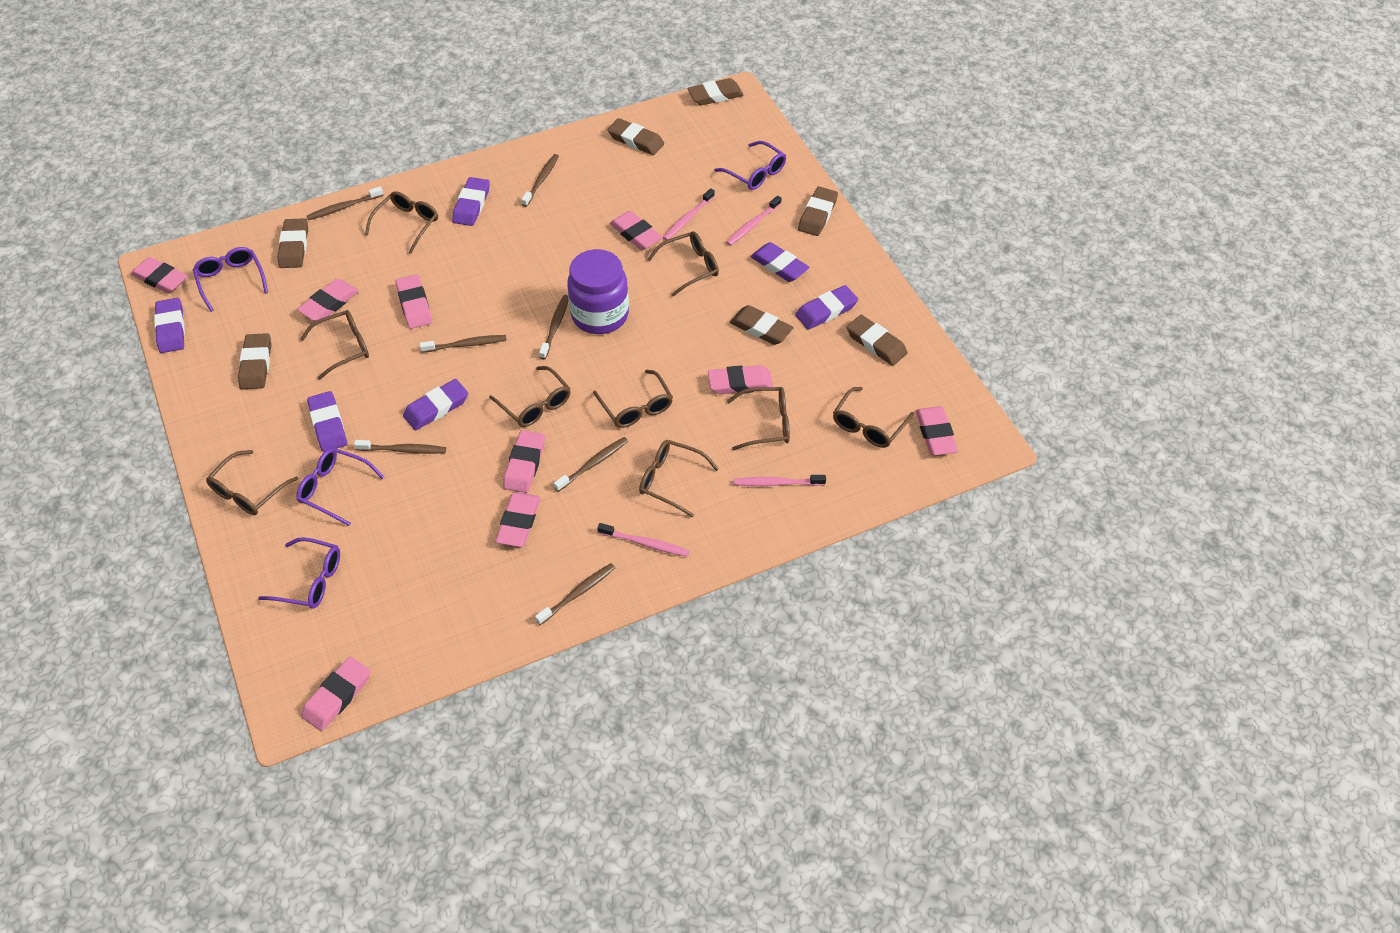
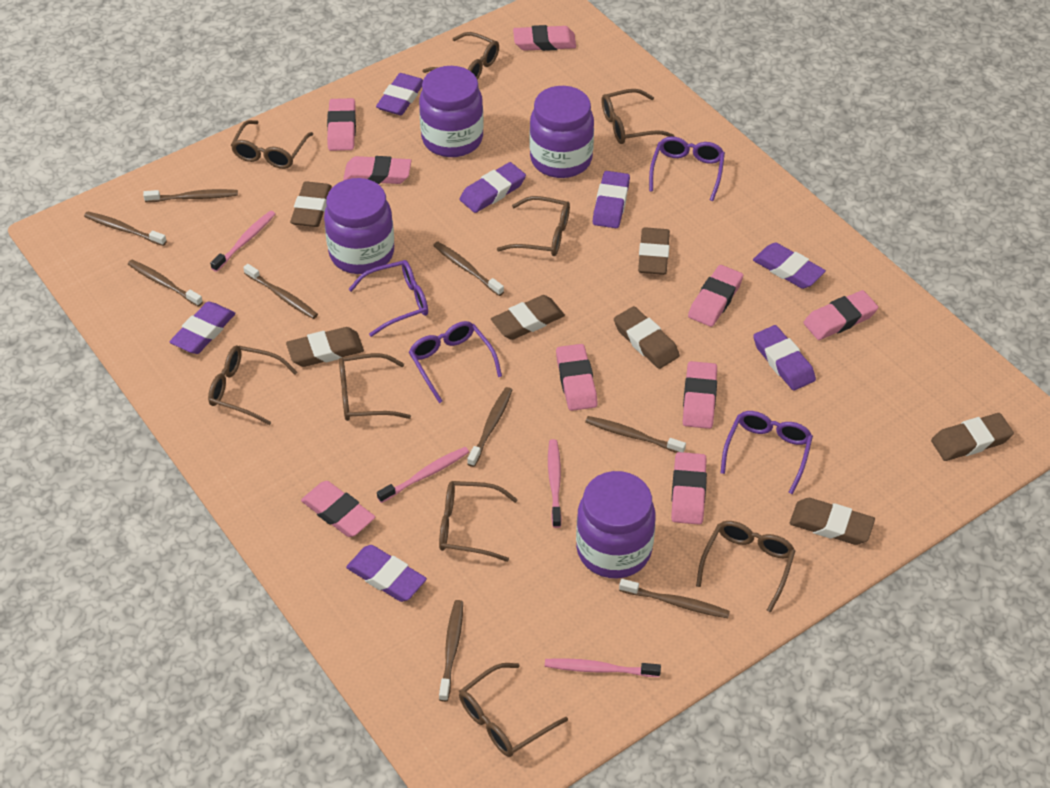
brown toothbrush: [307,186,383,220] [354,440,446,454] [420,335,506,353] [521,154,559,207] [535,563,615,625] [539,295,569,359] [554,437,628,492] = 7 -> [84,211,167,246] [128,260,203,307] [143,189,238,202] [243,264,318,319] [433,242,504,296] [439,600,463,702] [467,387,512,467] [585,416,686,453] [619,579,730,618] = 9
purple eraser: [154,298,185,353] [307,391,347,452] [403,379,468,431] [452,177,490,226] [751,242,810,282] [795,285,858,330] = 6 -> [170,302,236,354] [346,545,427,602] [376,73,423,115] [460,162,526,213] [593,171,630,228] [753,243,826,289] [753,325,816,391] = 7
purple jar: [567,249,629,334] = 1 -> [324,178,394,274] [419,66,484,157] [530,86,594,178] [576,471,656,578] = 4

